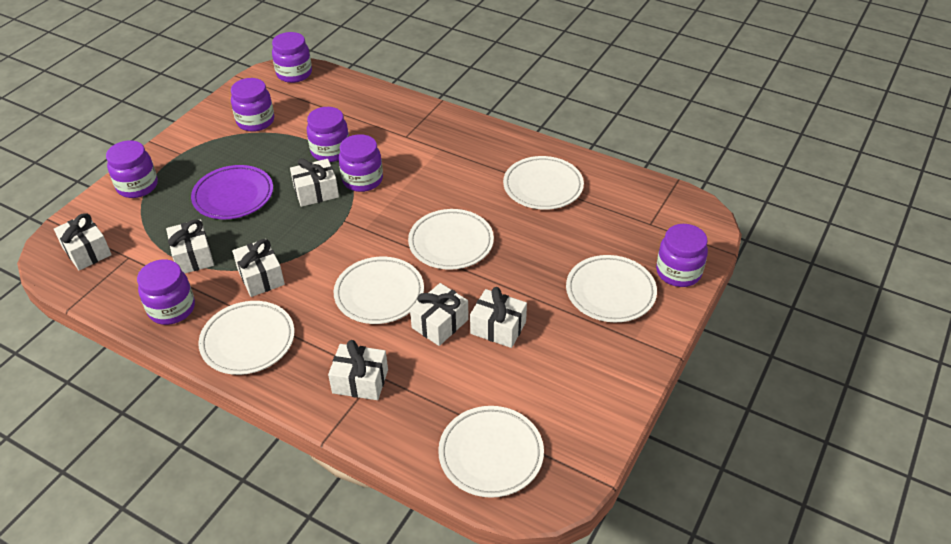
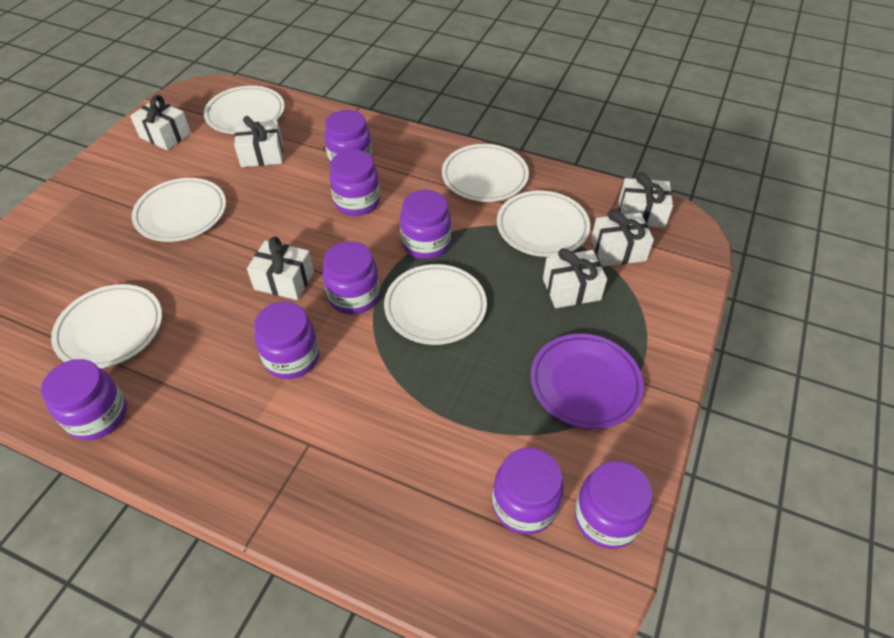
purple jar: [106,140,158,198] [137,259,195,325] [231,78,274,132] [272,32,312,83] [307,107,349,162] [339,134,383,192] [656,224,708,287] = 7 -> [41,359,127,441] [254,302,319,379] [322,241,380,314] [324,110,372,164] [329,150,380,216] [400,190,451,259] [492,448,564,535] [575,461,653,549] = 8
white gift: [54,213,112,270] [166,219,214,273] [232,239,285,297] [290,158,339,207] [328,340,388,400] [410,283,469,346] [470,287,527,348] = 7 -> [130,95,191,150] [234,116,283,167] [247,237,314,300] [543,248,607,308] [591,209,654,267] [619,172,673,228] = 6

